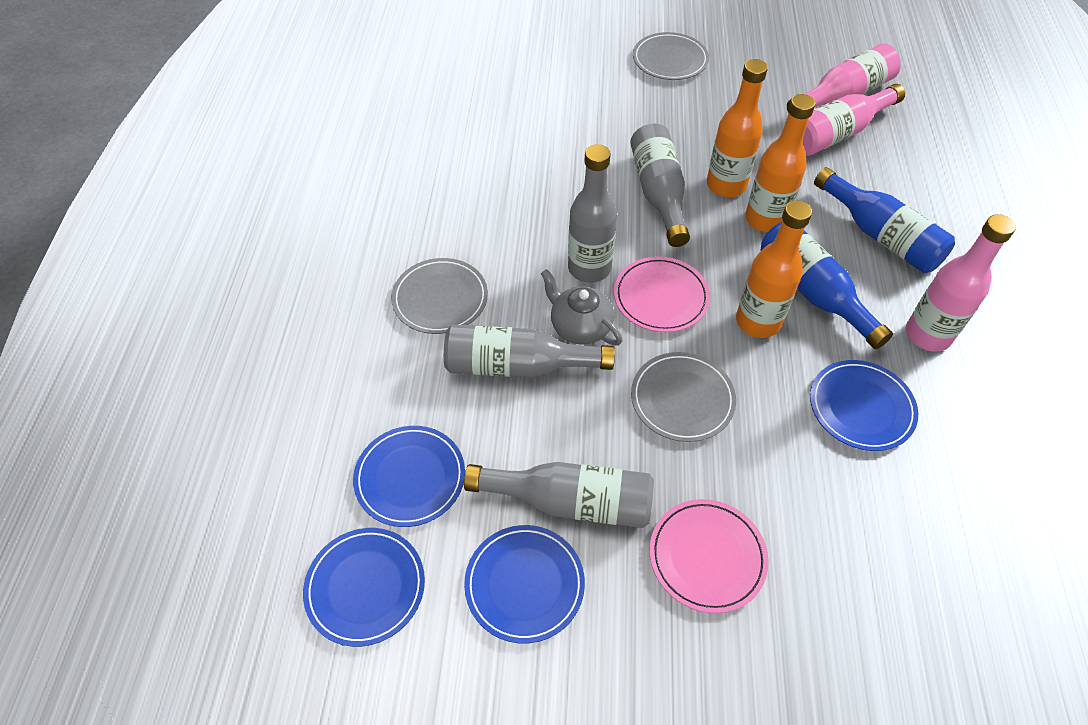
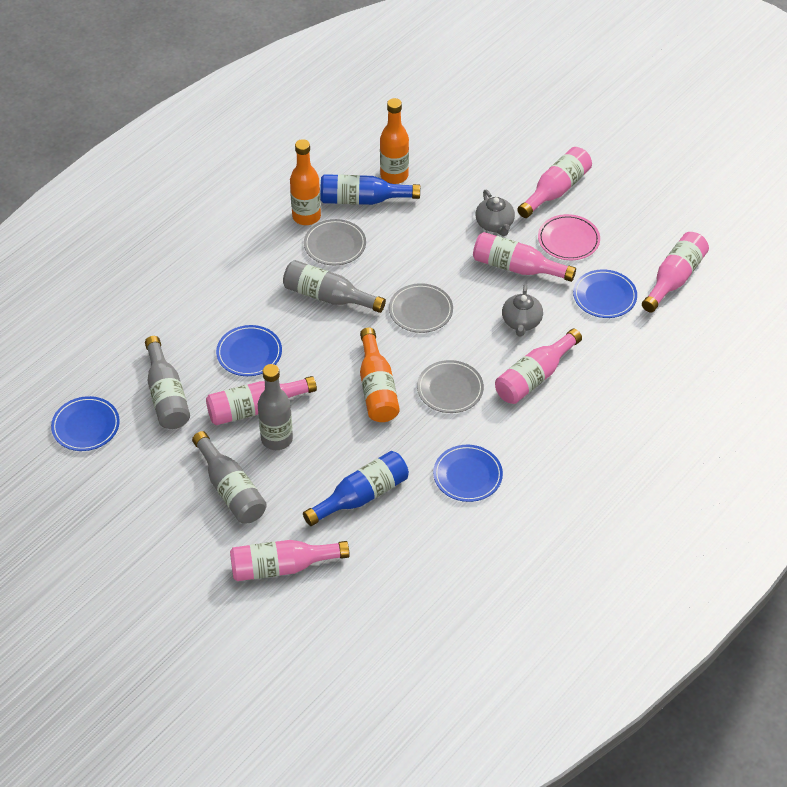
grey teapot: [541,269,622,346] = 1 -> [476,190,515,236] [502,284,543,337] = 2
pink bottle: [787,44,901,113] [803,84,905,156] [906,214,1016,352] = 3 -> [206,376,317,425] [230,540,350,581] [473,232,576,282] [495,329,582,404] [517,147,592,218] [642,232,709,312] = 6
pink plate: [614,256,710,332] [650,499,769,613] = 2 -> [538,214,600,260] = 1

